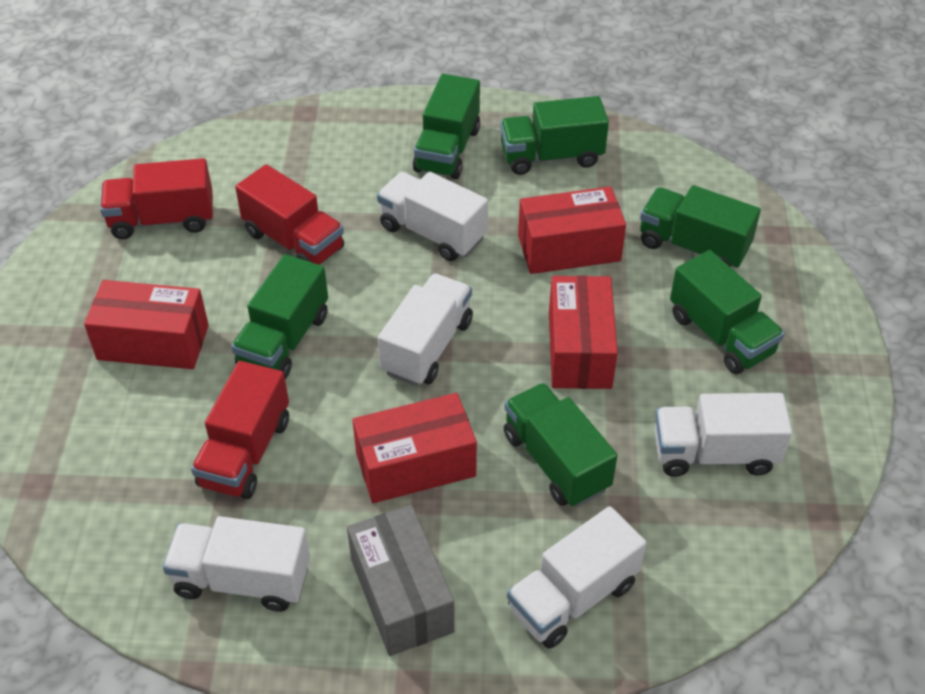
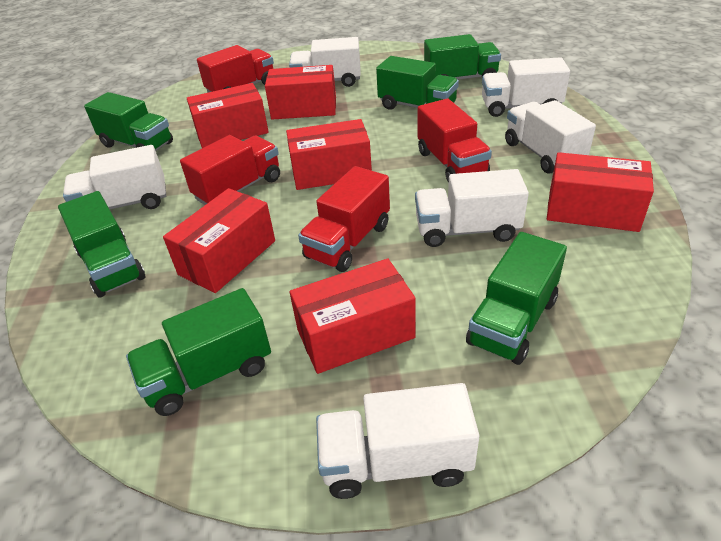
grey box: [347,505,455,656] = 1 -> none = 0
red box: [84,280,209,369] [352,393,477,503] [518,186,626,274] [549,275,618,389] = 4 -> [163,188,275,293] [187,83,269,148] [265,65,336,120] [286,119,372,190] [289,259,416,374] [547,152,654,232] = 6
red truck: [100,158,213,239] [191,361,289,499] [235,164,344,265] = 3 -> [180,135,280,205] [197,45,274,92] [298,166,390,272] [417,99,492,183] = 4
white truck: [163,516,310,612] [377,172,488,261] [378,273,473,386] [507,506,646,649] [654,393,792,477] = 5 -> [63,145,166,209] [289,37,361,87] [316,383,479,499] [415,169,529,247] [482,57,570,117] [505,100,596,174] = 6

